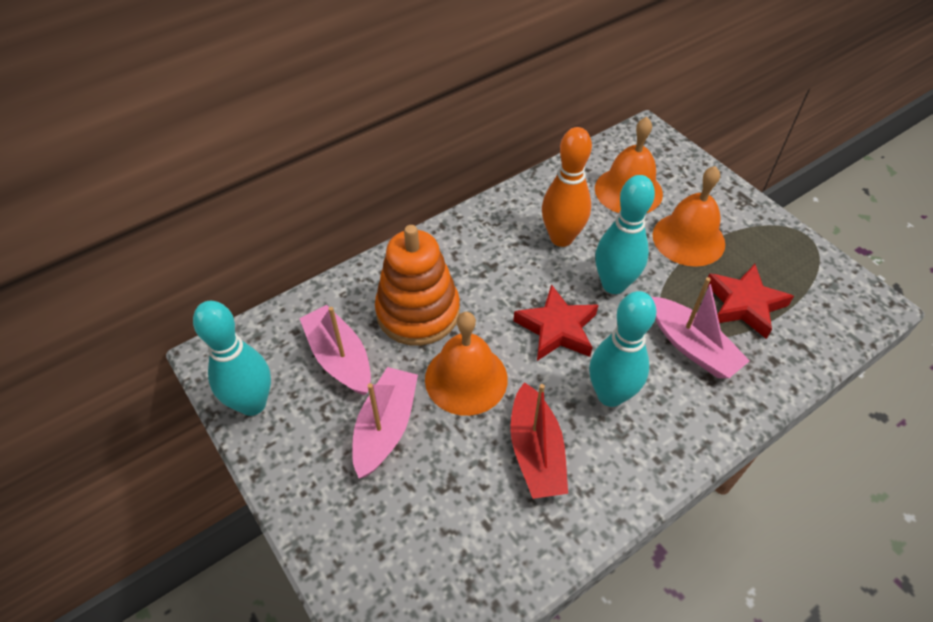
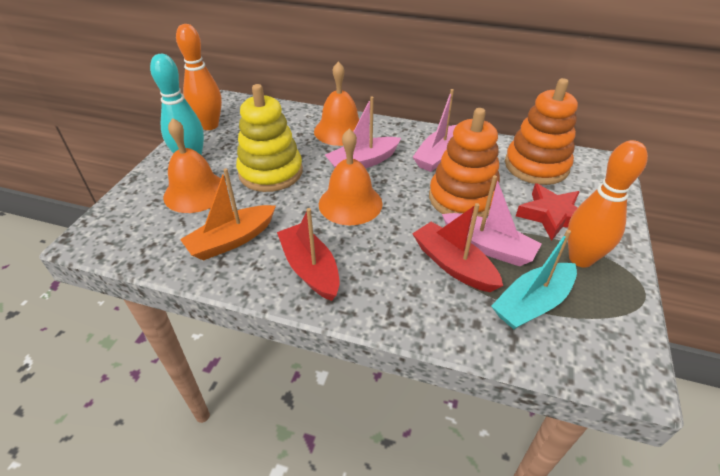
orange boat: none = 0 -> [180,168,276,261] = 1
orange bowling pin: [542,127,592,247] = 1 -> [176,24,222,130] [568,140,648,267] = 2
orange stacking toy: [375,225,460,346] = 1 -> [429,108,500,217] [505,78,578,185] = 2
red boat: [510,382,568,499] = 1 -> [277,208,339,301] [412,203,503,292] = 2
red star: [513,284,598,361] [708,264,794,339] = 2 -> [516,183,580,241] = 1
turquoise boat: none = 0 -> [491,230,577,329] = 1
turquoise bowling pin: [193,301,271,416] [589,291,656,407] [595,175,655,294] = 3 -> [150,54,204,156] = 1
yellow stacking toy: none = 0 -> [236,84,303,192] = 1

